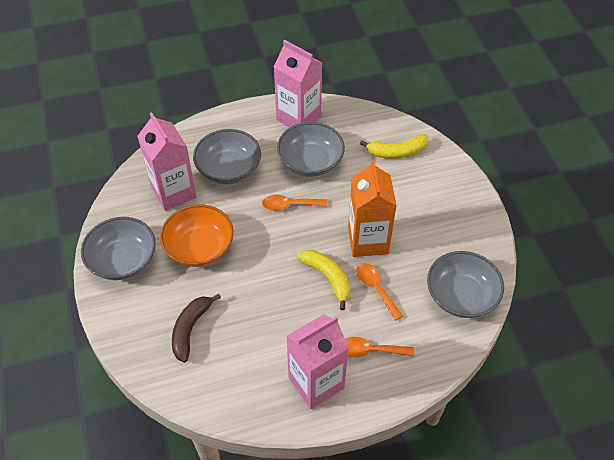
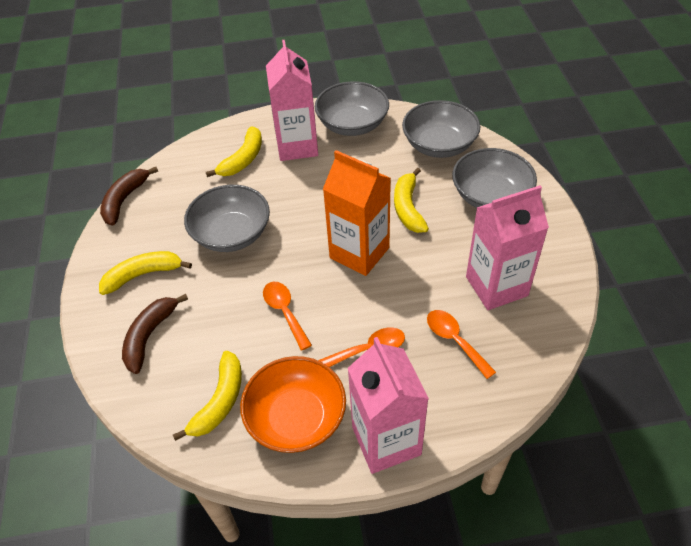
brown banana: [172,294,221,363] = 1 -> [100,167,158,226] [122,294,188,374] = 2
yellow banana: [297,250,350,310] [360,134,428,159] = 2 -> [99,251,192,295] [173,351,242,441] [206,126,262,177] [394,168,429,233] = 4

